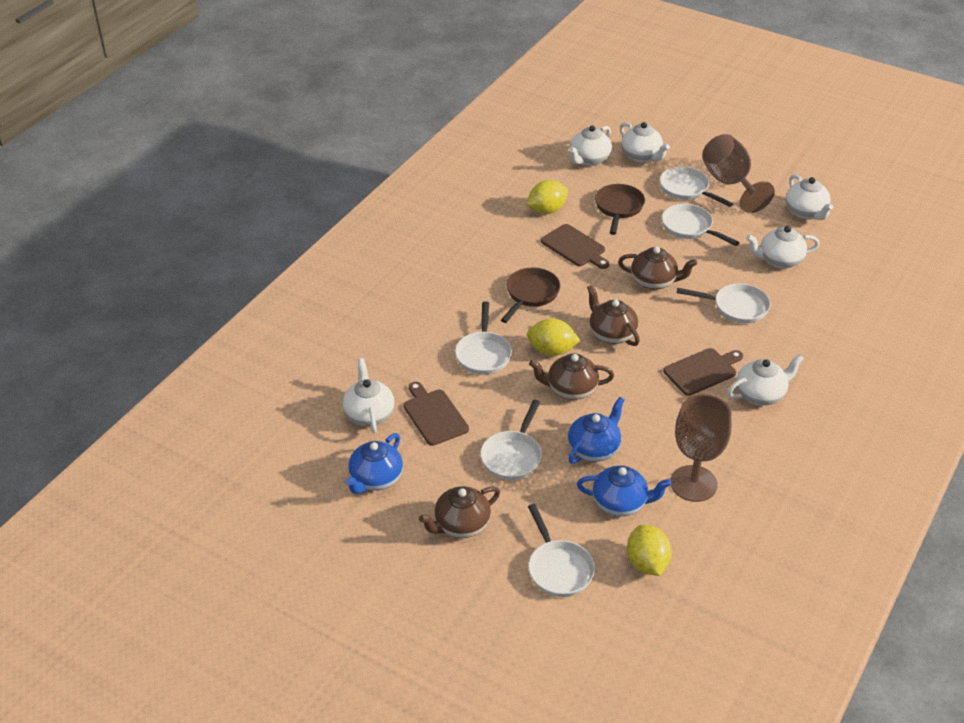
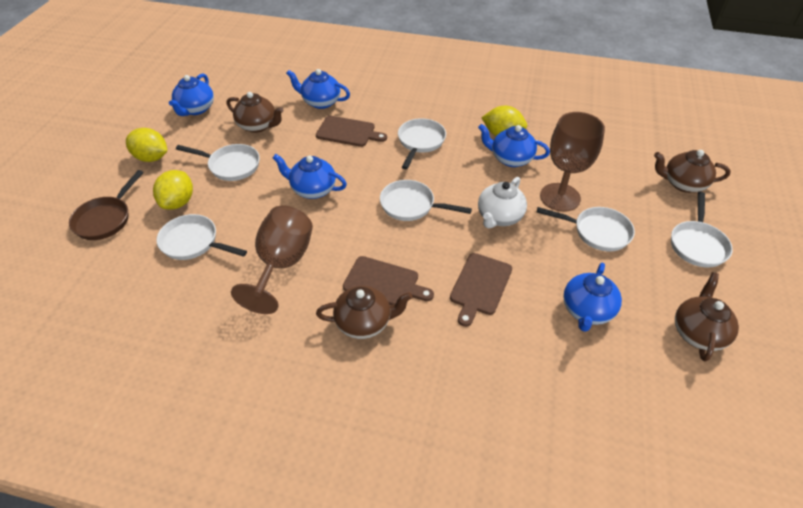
blue teapot: [345,433,403,494] [568,397,624,464] [577,466,671,516] = 3 -> [169,74,214,116] [273,154,347,199] [286,69,350,109] [478,124,550,167] [563,263,622,332] = 5
brown pan: [501,268,560,323] [595,184,645,235] = 2 -> [69,170,144,240] = 1
white teapot: [343,358,395,433] [569,125,612,166] [620,122,670,162] [728,354,804,405] [746,226,820,269] [786,174,833,220] = 6 -> [478,177,527,228] = 1

